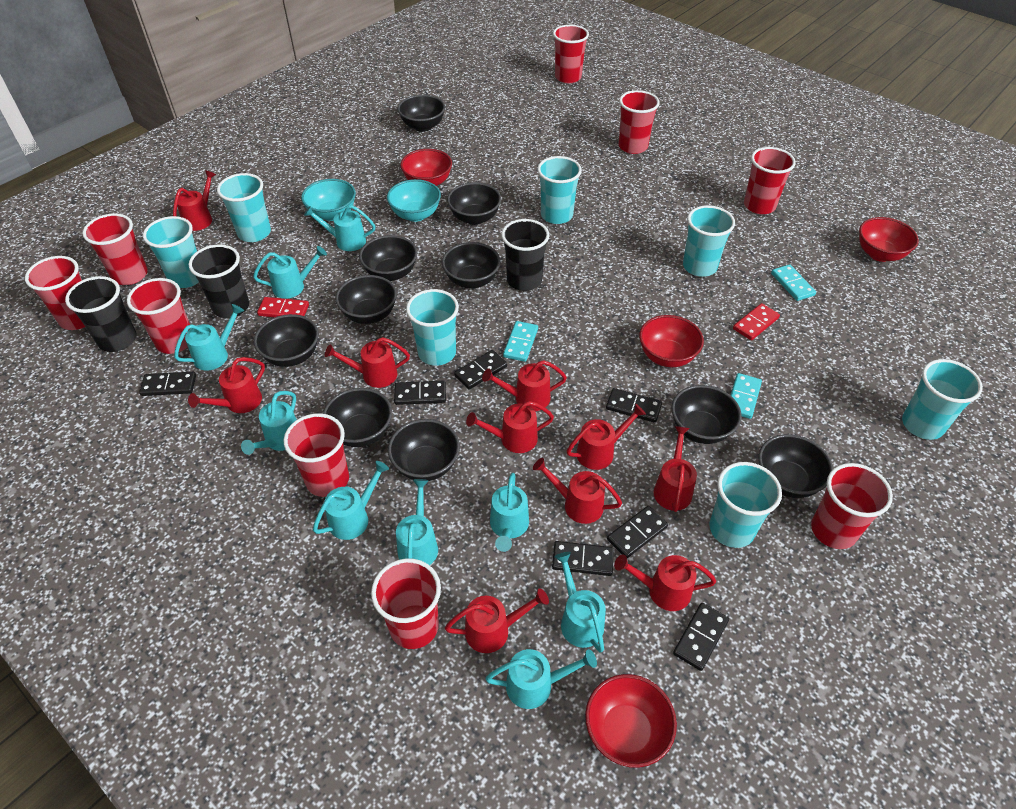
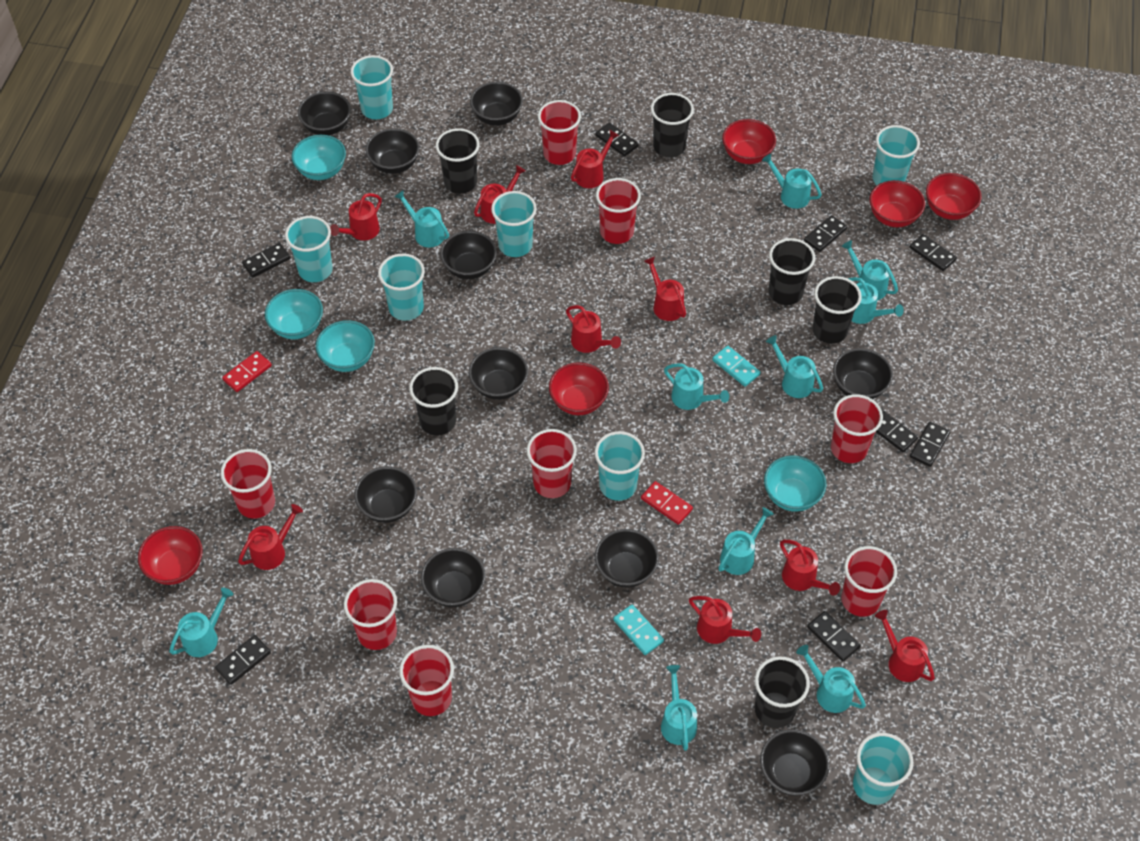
black cup: [65,276,137,352] [189,244,249,318] [501,219,549,291] = 3 -> [409,367,458,436] [436,128,480,194] [651,93,694,158] [755,657,810,728] [768,238,815,305] [812,276,862,344] = 6
black domino: [139,372,196,396] [394,380,446,405] [454,350,507,390] [552,541,614,576] [606,388,662,423] [607,506,668,558] [673,603,729,671] = 7 -> [215,635,271,685] [242,243,290,278] [596,123,639,157] [804,215,847,252] [807,611,861,662] [876,410,918,453] [910,234,957,271] [910,421,950,467] = 8
red bowl: [400,149,452,186] [585,674,677,768] [639,315,704,367] [859,217,919,262] = 4 -> [138,526,203,585] [549,362,609,415] [722,119,776,164] [870,180,925,227] [926,173,981,220] = 5
red cup: [25,256,85,330] [82,213,148,285] [127,278,191,354] [283,413,349,497] [371,558,441,649] [553,25,589,83] [619,90,660,154] [744,147,796,214] [811,463,893,549] = 9 -> [221,449,275,519] [344,579,397,650] [399,645,454,716] [527,429,577,498] [538,100,581,165] [596,178,641,244] [831,394,883,463] [841,546,897,617] = 8
red watering can: [173,170,216,231] [188,357,265,413] [325,337,410,388] [445,588,549,653] [466,401,554,453] [482,360,567,411] [533,458,622,524] [567,404,646,470] [614,554,716,611] [654,426,697,512] = 10 -> [238,504,303,570] [330,193,382,241] [474,165,525,224] [566,305,621,353] [571,130,619,188] [644,257,686,321] [689,596,761,644] [780,540,840,596] [875,610,935,682] = 9
turquoise bowl: [301,179,356,221] [387,179,441,222] = 2 -> [265,289,323,339] [292,135,346,180] [316,320,375,372] [764,455,827,512] = 4
turquoise domino: [503,321,538,362] [731,373,762,419] [771,264,816,301] = 3 -> [613,604,664,655] [712,346,760,387] = 2
turquoise watering can: [174,304,244,370] [241,391,297,455] [253,246,327,299] [304,205,375,251] [313,461,389,540] [396,479,438,565] [486,649,597,709] [490,473,529,552] [555,552,606,653] = 9 -> [169,588,233,657] [395,190,449,248] [661,665,697,751] [664,363,729,410] [719,507,774,575] [762,153,822,209] [766,335,823,398] [796,645,866,713] [841,240,898,300] [848,277,904,324] = 10

